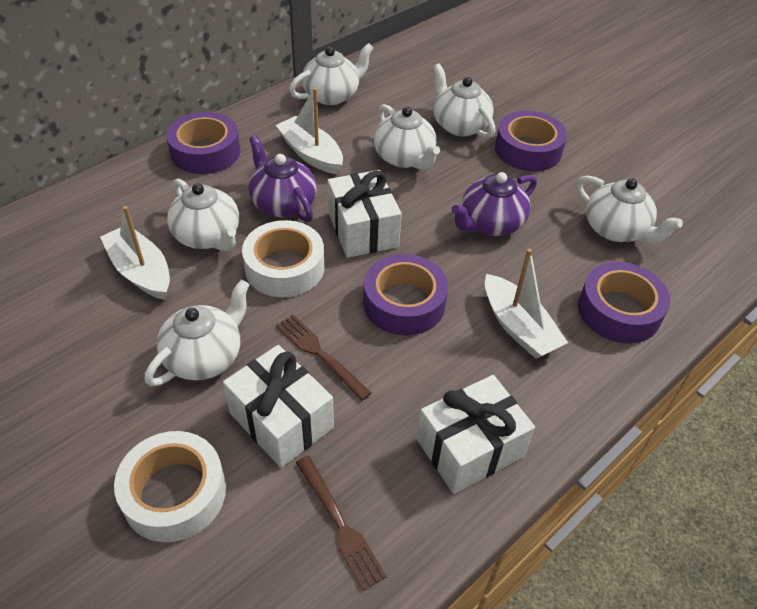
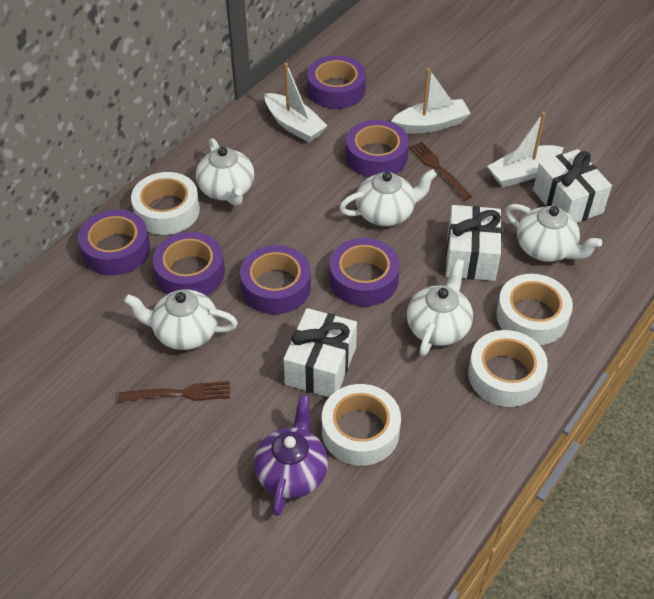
purple tape: [166,112,240,174] [363,254,448,336] [495,111,567,171] [578,262,670,344] = 4 -> [78,209,150,276] [153,232,225,296] [240,245,311,314] [307,55,366,109] [329,238,400,306] [346,120,409,177] = 6
purple teapot: [249,135,317,222] [451,172,537,236] = 2 -> [254,395,328,516] = 1
white tape: [114,431,226,542] [242,220,324,297] = 2 -> [131,172,200,235] [322,384,401,466] [468,330,548,407] [496,274,573,345] = 4
white teapot: [144,279,250,386] [167,179,239,251] [289,43,374,105] [374,104,440,170] [433,63,495,139] [576,175,683,243] = 6 -> [124,290,238,350] [196,138,254,206] [339,169,437,226] [407,259,473,356] [505,204,602,262] = 5

